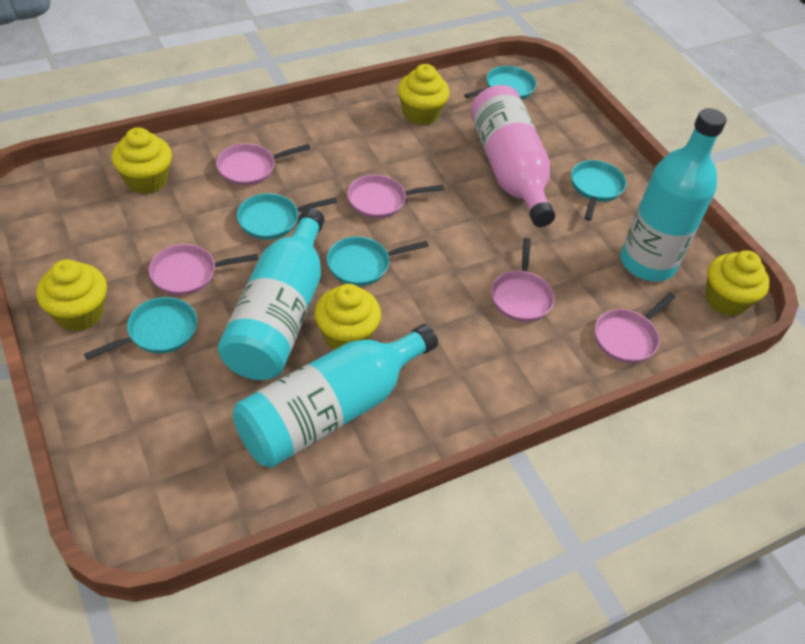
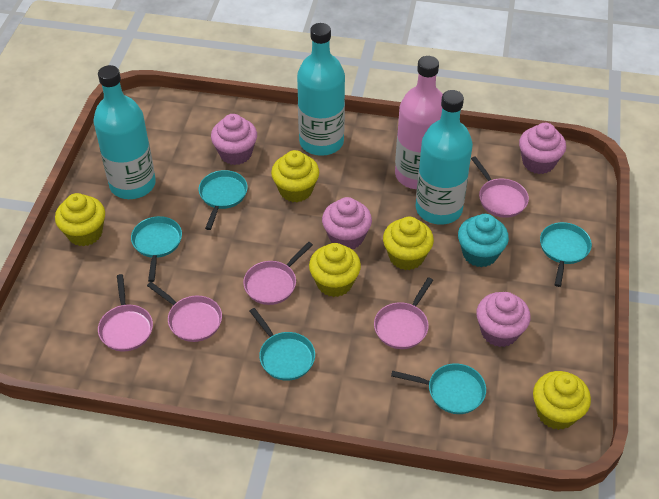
pink cupcake: none = 0 -> [211,114,257,165] [322,197,372,249] [476,292,531,347] [519,123,566,174] = 4
turquoise cupcake: none = 0 -> [458,214,509,267] = 1

